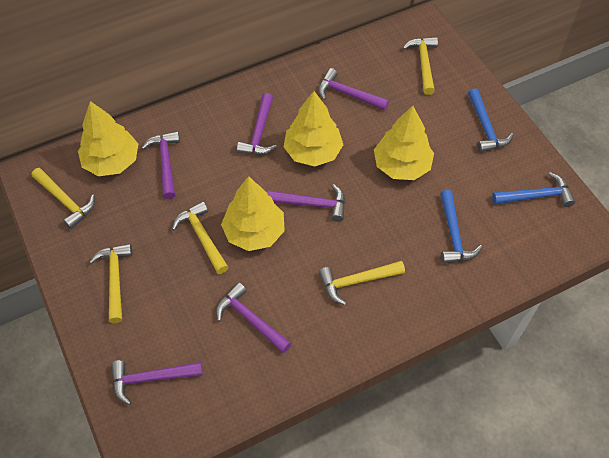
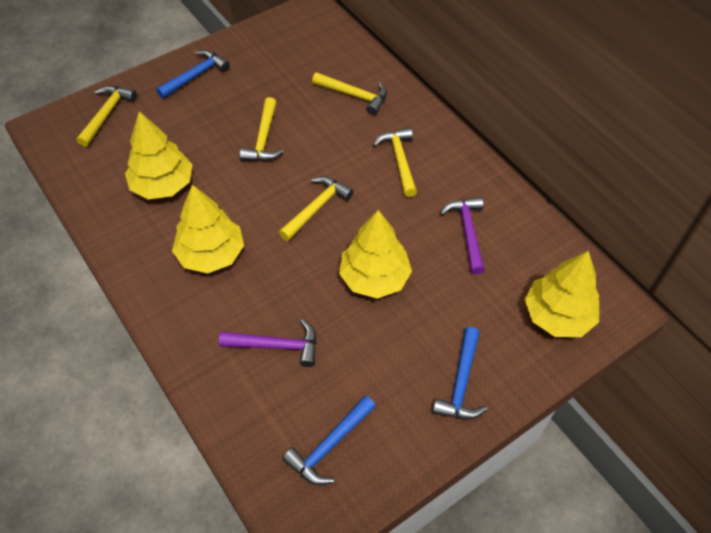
purple hammer: [111,360,203,405] [142,131,180,199] [216,282,291,353] [237,93,277,155] [267,184,345,222] [318,68,389,111] = 6 -> [219,319,317,367] [440,197,485,275] = 2

